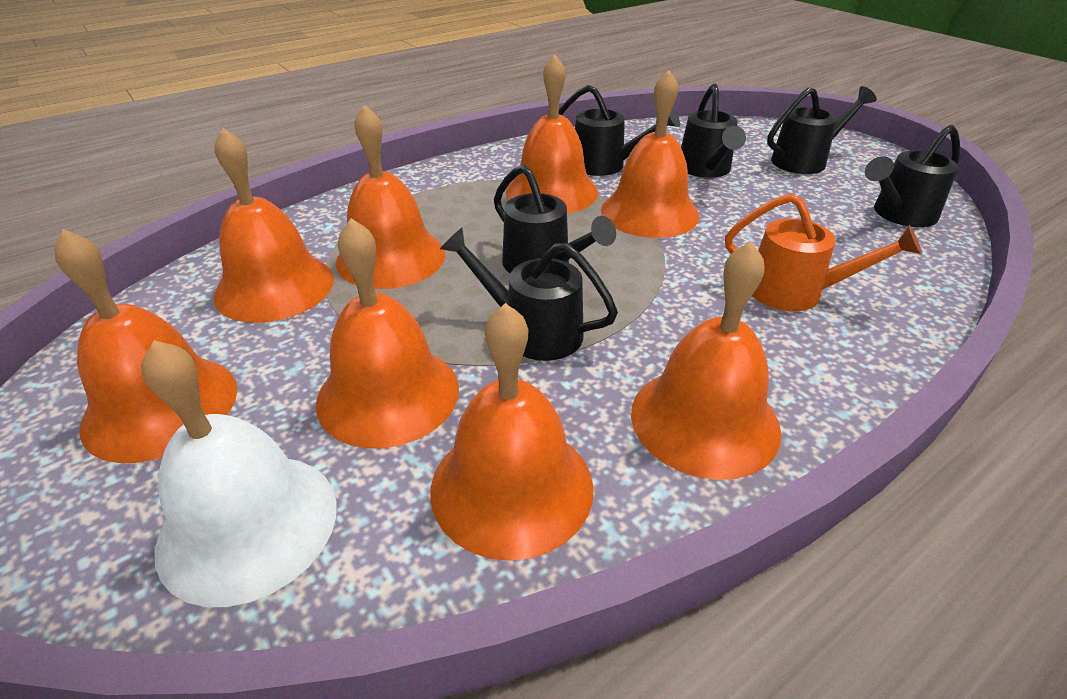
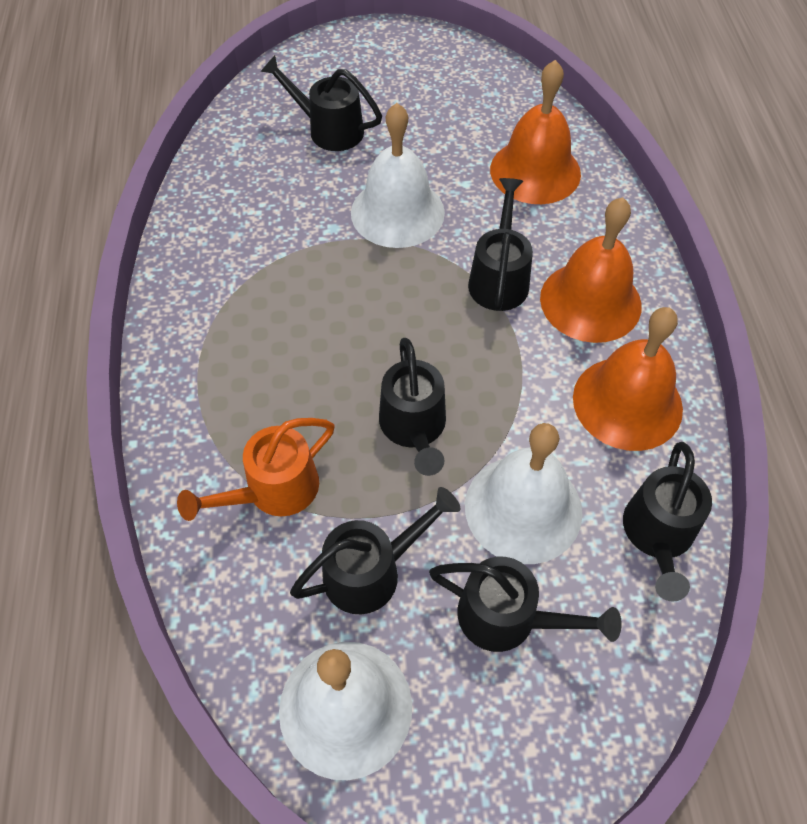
orange bell: [54,229,237,463] [214,128,334,323] [316,218,459,448] [336,104,445,289] [430,303,593,561] [506,55,598,213] [601,70,699,238] [631,241,782,480] = 8 -> [490,60,581,204] [540,197,642,343] [573,307,683,451] = 3
white bell: [141,340,337,607] = 1 -> [279,642,412,780] [351,103,445,248] [465,423,583,564] = 3

